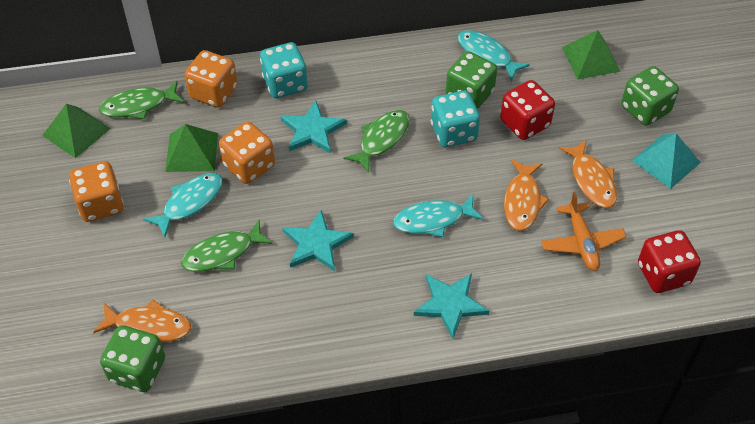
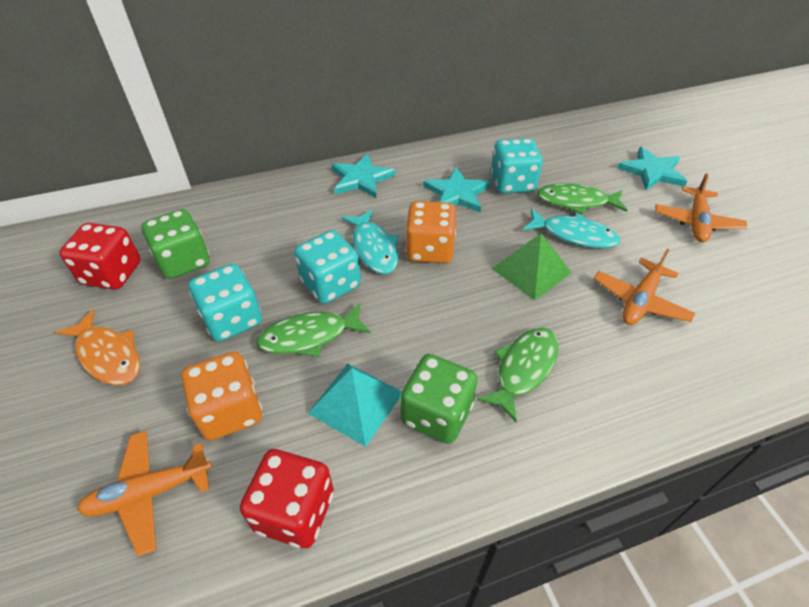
green dice: [100,325,165,392] [446,51,497,109] [621,66,679,126] = 3 -> [141,209,210,279] [401,354,478,444] = 2
green pyramid: [42,104,111,158] [165,124,218,172] [562,30,621,80] = 3 -> [491,233,572,301] = 1
orange dice: [69,161,124,222] [185,50,237,108] [219,122,275,184] = 3 -> [182,352,262,441] [405,201,456,263] = 2
orange fish: [93,299,191,342] [504,159,549,231] [558,139,617,208] = 3 -> [56,309,140,385] = 1
orange plane: [541,191,626,271] = 1 -> [77,430,212,557] [594,249,695,325] [655,173,748,242] = 3
turquoise dice: [260,42,308,98] [431,91,480,147] = 2 -> [188,264,262,342] [294,230,361,304] [491,138,543,194] = 3
turquoise fish: [143,173,223,238] [393,195,483,237] [458,30,530,81] = 3 -> [342,209,399,274] [523,209,621,248] = 2

